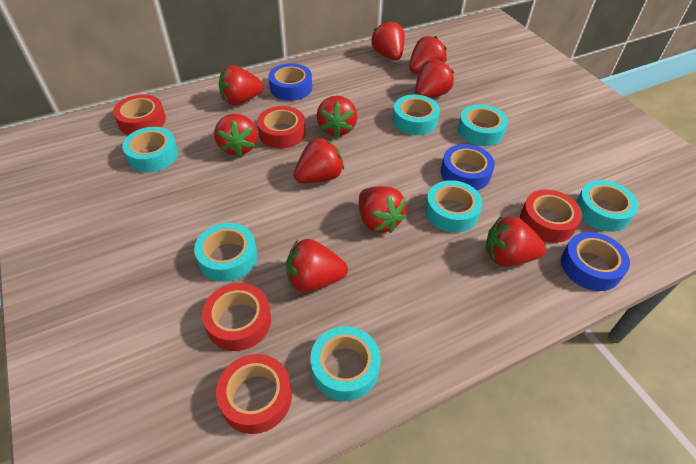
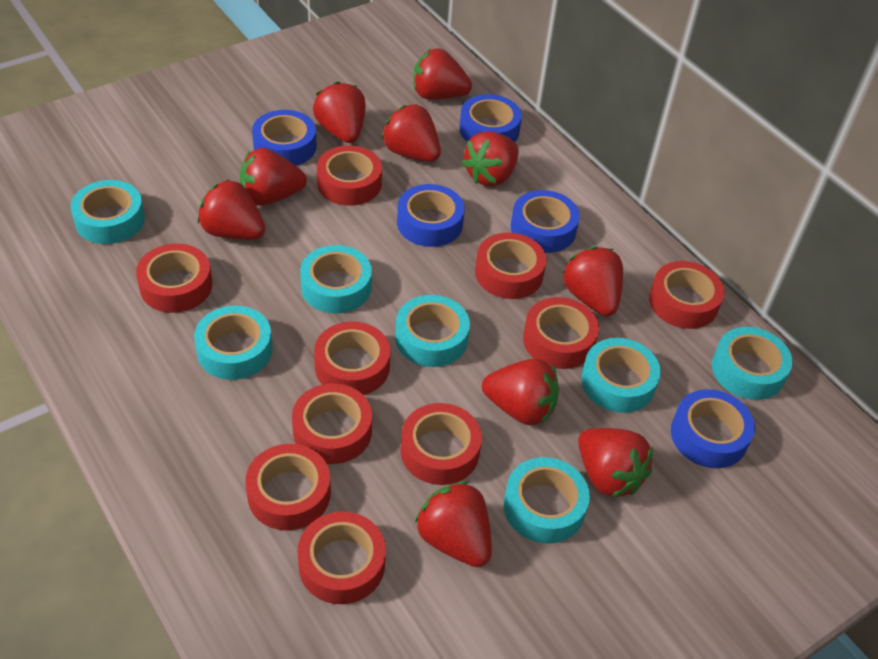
blue tape: [269,63,312,101] [441,144,495,190] [561,232,630,291] = 3 -> [252,110,316,166] [397,184,465,247] [459,94,522,142] [511,190,580,253] [671,389,755,468] = 5
red tape: [113,94,166,135] [202,283,271,351] [216,354,292,434] [257,106,305,149] [520,190,582,243] = 5 -> [136,243,212,313] [245,444,331,530] [292,384,372,464] [297,511,386,604] [314,322,390,395] [317,146,382,206] [400,403,482,485] [475,233,546,299] [523,297,599,369] [649,261,725,329] = 10

